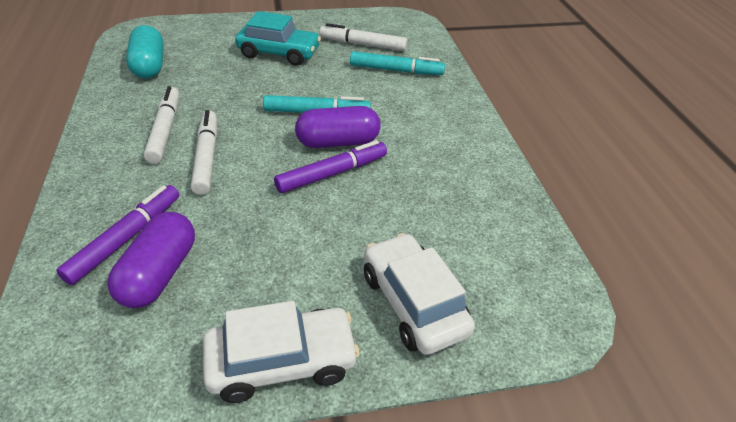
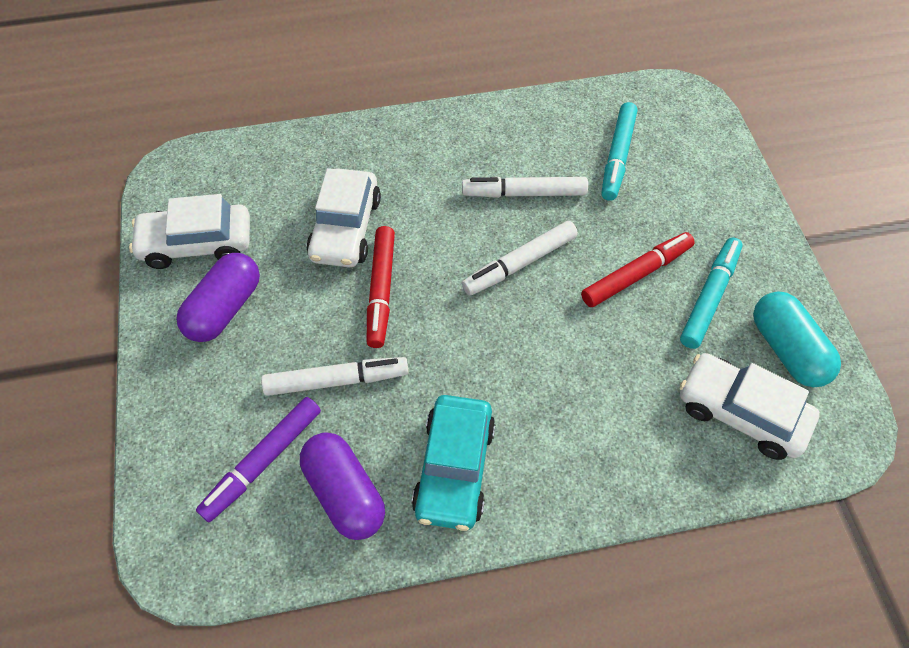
purple marker: [56,185,179,285] [274,140,387,193] = 2 -> [196,397,321,522] = 1
red marker: none = 0 -> [367,226,395,348] [581,232,695,307] = 2
white car: [203,301,360,403] [364,233,475,355] = 2 -> [129,194,250,269] [306,168,381,267] [679,353,820,460] = 3

